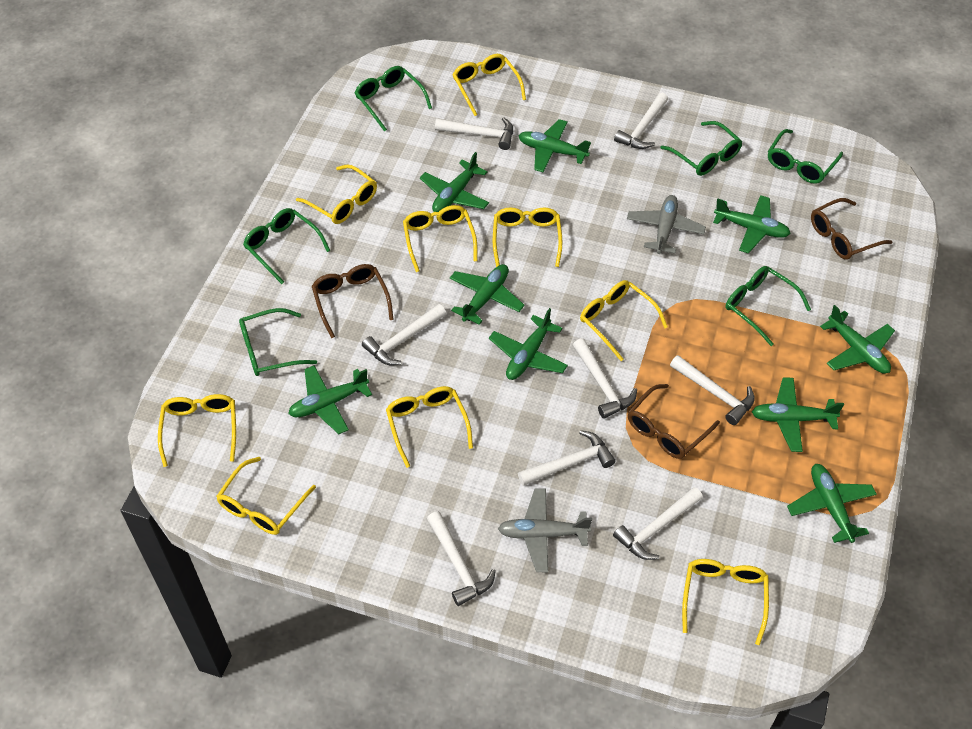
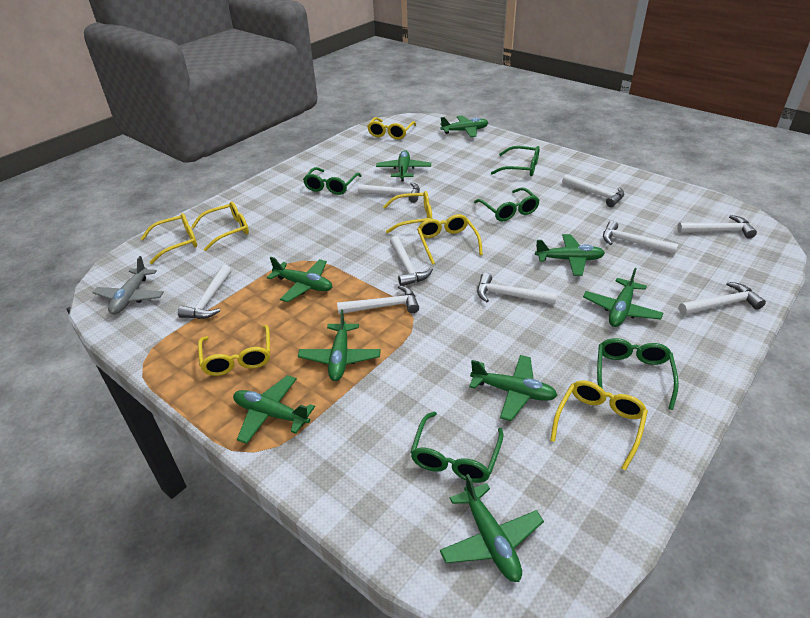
brown glasses: [312,264,394,338] [628,384,720,459] [811,198,893,260] = 3 -> none = 0
green glasses: [239,308,317,376] [243,208,330,284] [355,66,432,132] [660,121,742,176] [726,266,811,346] [768,129,843,184] = 6 -> [303,167,361,195] [410,412,504,483] [474,187,540,222] [491,146,540,176] [597,338,679,410] = 5
grey plane: [498,488,592,572] [627,195,706,254] = 2 -> [92,256,164,315] = 1
white hammer: [362,304,446,365] [427,511,496,606] [435,117,513,150] [518,430,616,486] [573,338,637,419] [613,487,703,560] [614,93,668,149] [670,355,755,425] = 8 -> [178,265,231,319] [337,285,419,314] [358,182,420,203] [390,236,433,286] [477,273,557,304] [562,174,624,207] [603,221,678,254] [677,215,757,239] [679,282,766,315] = 9
yellow glasses: [158,394,236,467] [216,457,316,535] [296,164,377,224] [386,386,473,468] [403,205,478,272] [452,54,526,116] [493,207,562,267] [580,280,668,361] [682,559,769,645] = 9 -> [141,213,197,264] [191,202,249,251] [198,325,270,376] [367,117,416,140] [383,191,432,233] [417,214,483,265] [550,380,648,471] = 7

